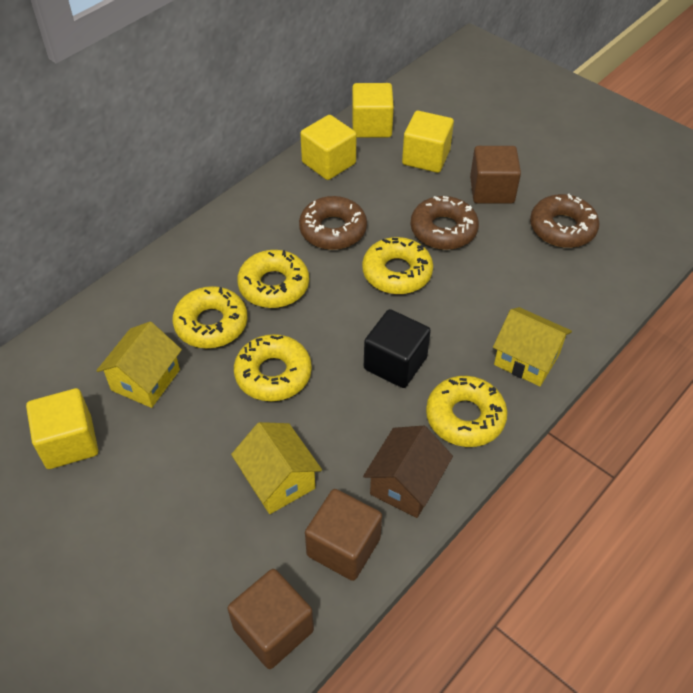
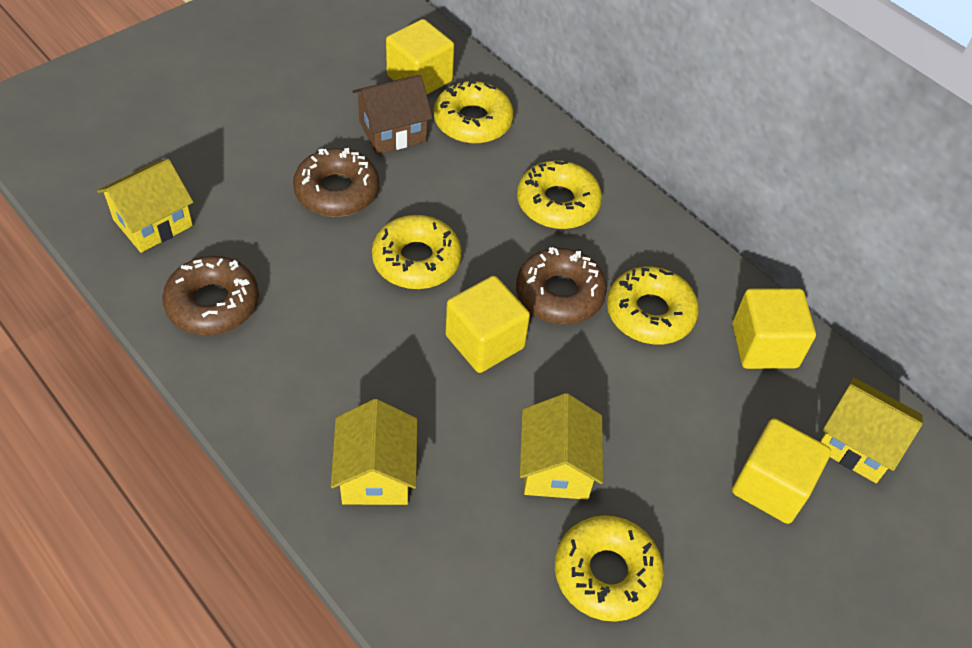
black cube: [364,309,431,388] = 1 -> none = 0
brown cube: [227,569,314,669] [305,489,382,581] [470,146,521,204] = 3 -> none = 0
yellow house: [96,322,182,408] [231,422,322,514] [493,307,572,386] = 3 -> [97,159,193,253] [331,399,417,505] [520,393,603,500] [820,377,923,483] = 4

